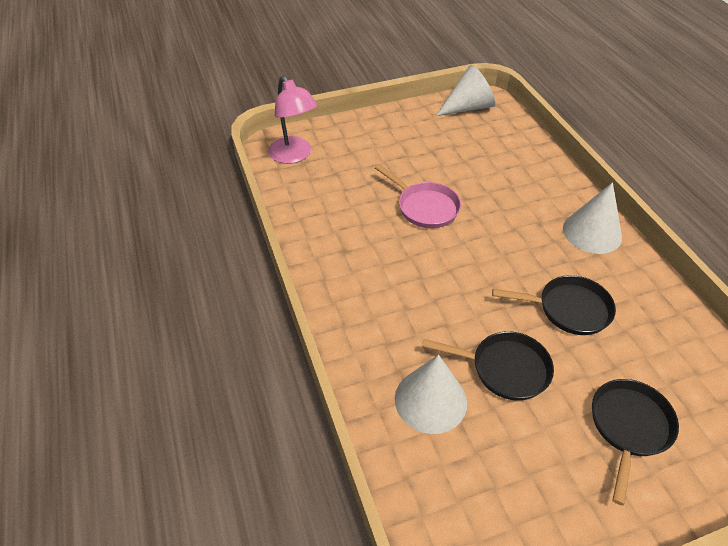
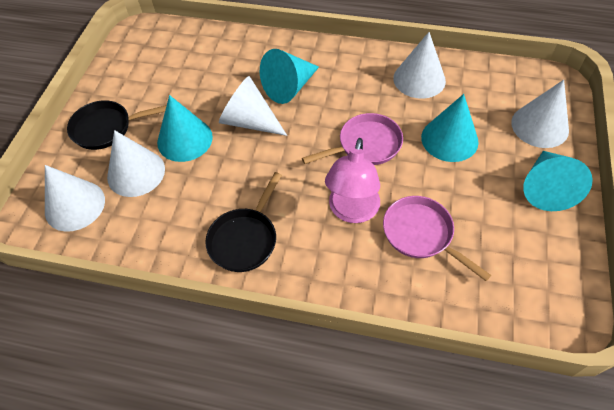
black pan: [422,331,554,401] [492,275,616,335] [592,379,679,506] = 3 -> [67,100,167,150] [205,172,282,272] = 2
pink pan: [375,164,461,228] = 1 -> [302,113,403,165] [383,196,491,281] = 2
turquoise cone: none = 0 -> [157,95,213,162] [260,49,319,104] [421,94,479,162] [523,151,593,211] = 4
white cone: [395,355,467,434] [436,65,495,116] [563,182,622,254] = 3 -> [45,165,105,232] [107,130,165,197] [219,76,287,136] [393,32,446,99] [511,80,569,148] = 5

